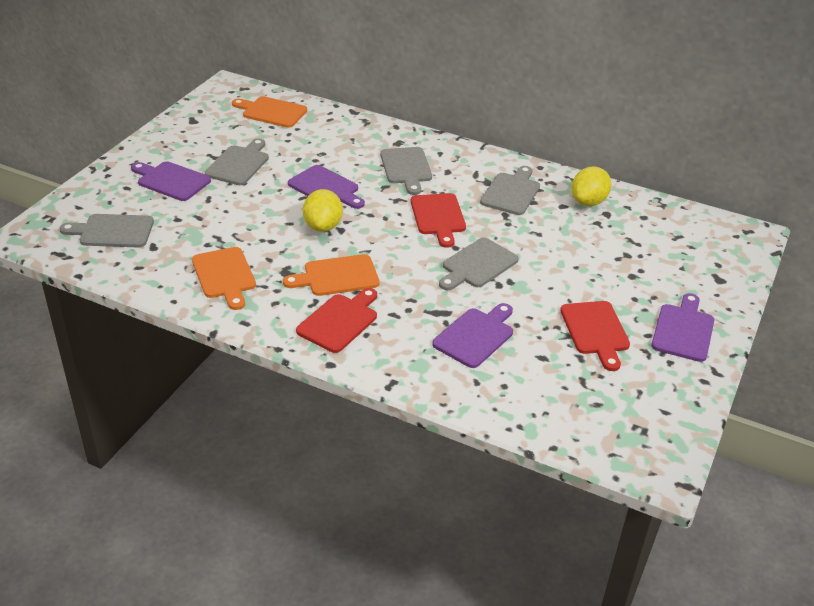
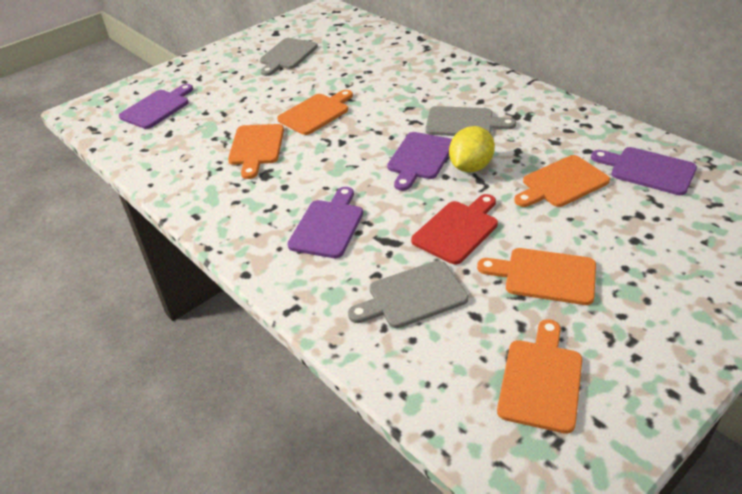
grey cutting board: [59,214,154,248] [205,138,269,185] [380,147,432,195] [439,238,519,290] [480,166,540,215] = 5 -> [260,38,318,76] [348,261,468,328] [426,106,516,136] = 3
orange cutting board: [192,247,256,310] [232,96,307,128] [283,254,380,296] = 3 -> [228,124,284,179] [277,90,353,135] [477,248,596,305] [497,319,582,434] [514,155,610,207] = 5
red cutting board: [296,288,377,353] [411,193,466,248] [560,301,630,371] = 3 -> [411,194,498,264] = 1
yellow lemon: [303,189,343,232] [571,167,611,206] = 2 -> [449,126,495,173] = 1

